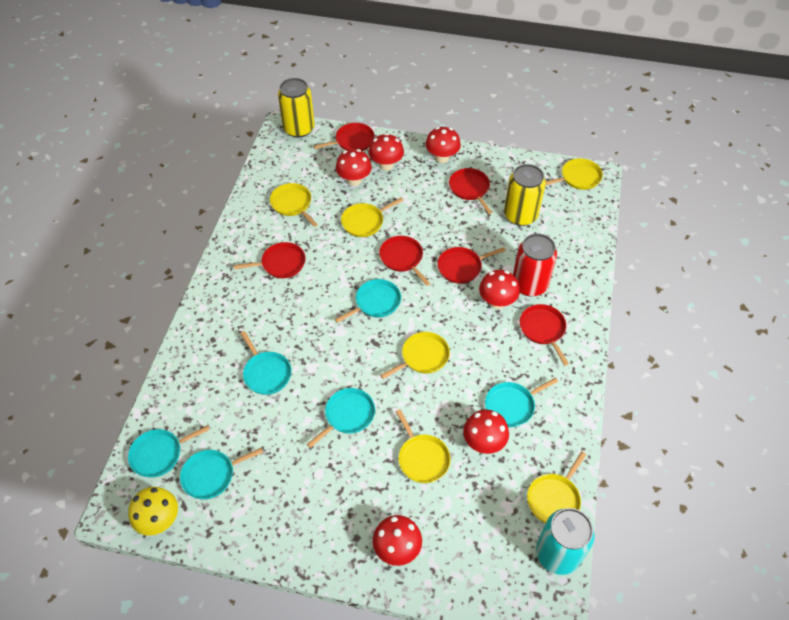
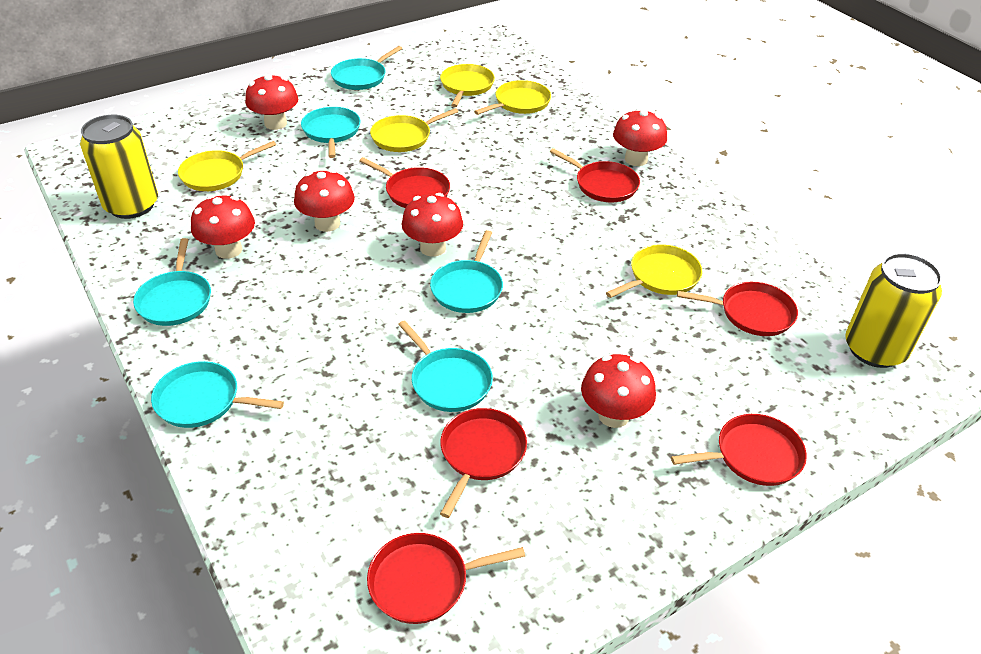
red can: [513,234,557,296] = 1 -> none = 0
turquoise can: [536,508,595,575] = 1 -> none = 0
yellow mushroom: [128,487,178,536] = 1 -> none = 0
yellow pan: [270,183,318,227] [341,197,404,237] [380,332,450,379] [396,409,451,483] [527,451,586,523] [545,158,603,190] = 6 -> [178,141,276,191] [370,108,459,152] [440,64,495,107] [474,80,551,115] [606,244,702,298] = 5

